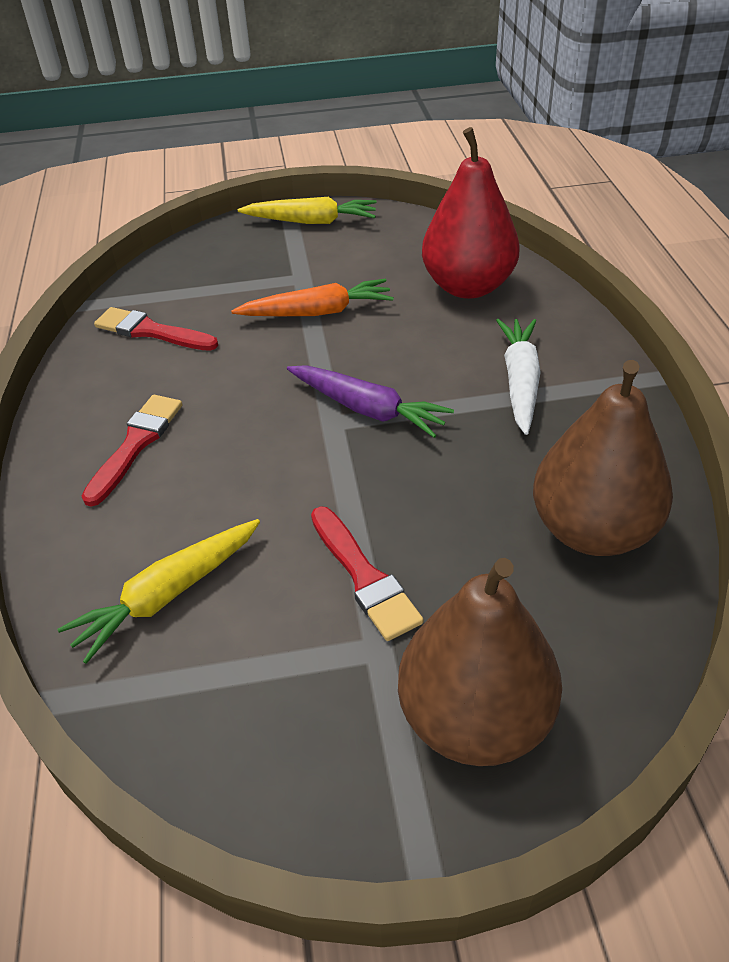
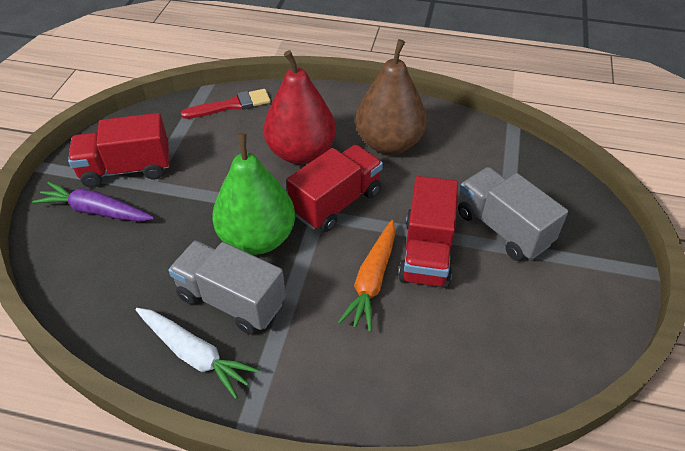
brown pear: [398,558,562,766] [533,360,673,556] = 2 -> [355,39,427,155] = 1
green pear: none = 0 -> [212,132,295,255] = 1
grey truck: none = 0 -> [168,240,286,334] [458,167,568,261] = 2
red brush: [81,395,182,507] [94,307,218,351] [311,506,424,641] = 3 -> [181,89,271,119] = 1
red truck: none = 0 -> [68,113,169,188] [286,145,383,232] [398,176,458,288] = 3
yellow carrot: [57,519,260,664] [238,197,377,224] = 2 -> none = 0

